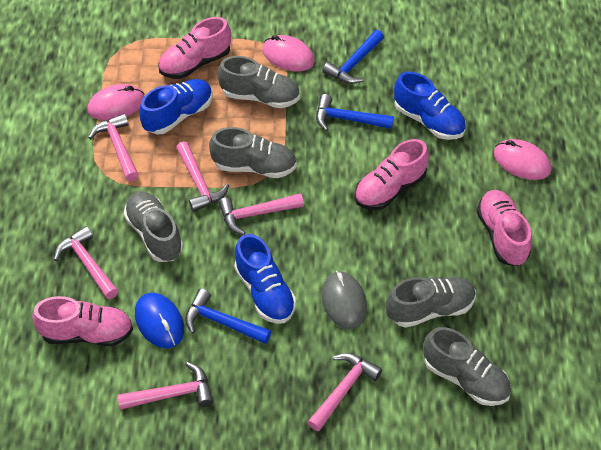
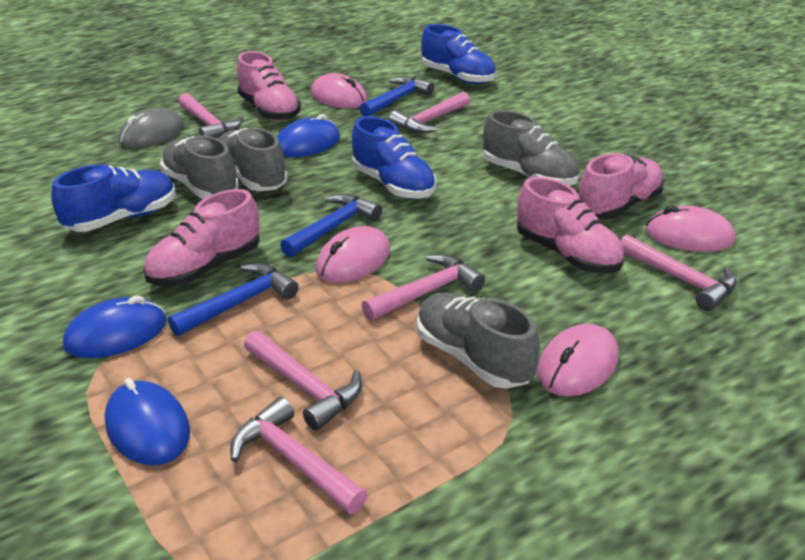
blue mouse: [135,293,184,348] = 1 -> [63,296,166,358] [104,378,190,465] [277,114,340,157] = 3
grey shoe: [124,191,183,262] [209,127,297,178] [218,56,300,108] [386,277,476,328] [423,327,511,406] = 5 -> [160,136,239,199] [219,128,288,191] [417,293,540,389] [483,110,580,186] = 4
pink mouse: [88,84,144,121] [263,35,315,72] [494,139,551,180] = 3 -> [311,73,368,108] [315,226,390,283] [537,324,619,396] [645,206,735,252] = 4

